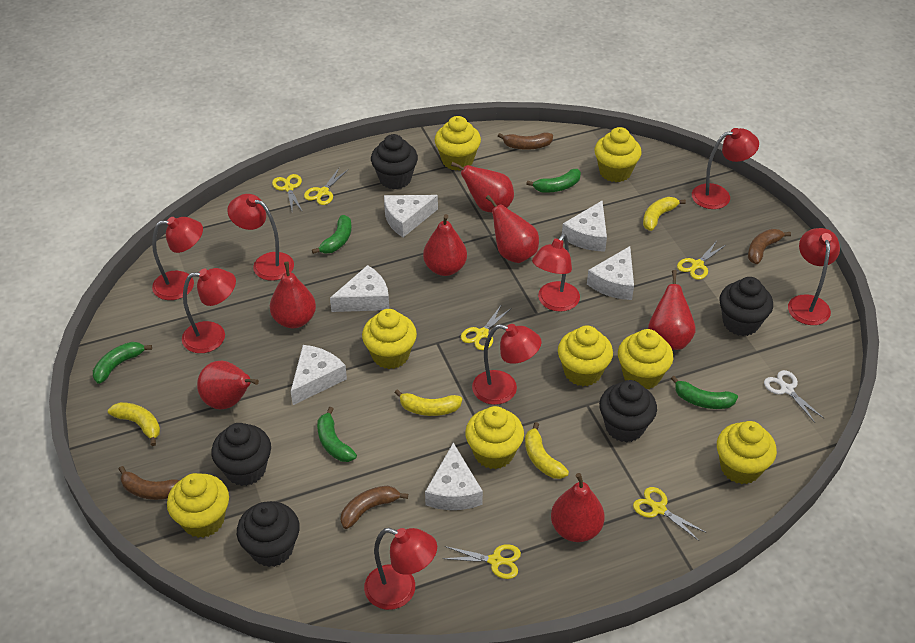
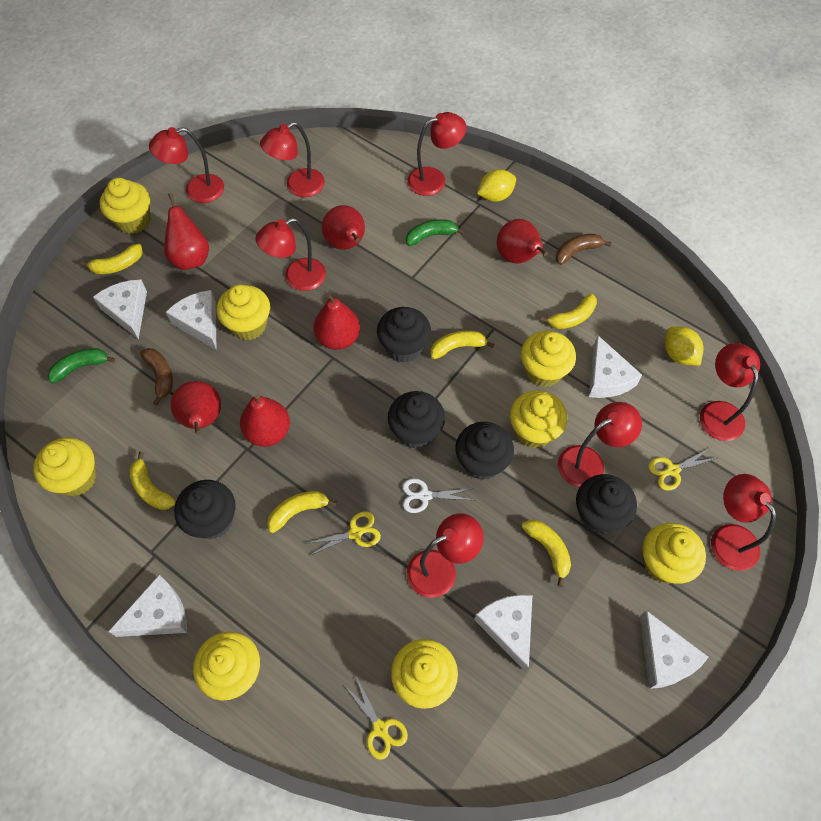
brown banana: [119,466,180,500] [341,486,408,529] [498,132,553,150] [748,229,791,264] = 4 -> [140,348,173,405] [556,234,612,265] = 2
green banana: [93,342,152,384] [312,215,352,254] [317,407,357,462] [526,169,581,193] [671,376,738,409] = 5 -> [48,348,115,383] [406,220,465,246] = 2
red pear: [197,361,259,410] [270,262,316,328] [423,214,467,276] [451,162,514,213] [486,195,539,263] [551,473,605,542] [648,270,696,350] = 7 -> [164,193,209,270] [171,381,221,435] [240,394,290,447] [314,293,360,350] [322,205,365,250] [497,219,548,264] = 6
yellow banana: [108,402,160,446] [394,389,462,416] [525,422,569,479] [643,197,686,231] = 4 -> [81,244,143,274] [129,452,176,510] [267,491,337,533] [430,331,494,359] [522,520,571,587] [540,293,597,329] = 6
yellow lemon: none = 0 -> [477,169,516,202] [665,327,704,366] = 2
yellow scissors: [272,174,303,212] [304,167,348,205] [442,544,521,579] [461,304,510,350] [633,487,705,541] [677,241,726,280] = 6 -> [305,512,381,556] [345,677,408,760] [648,448,717,491] = 3

